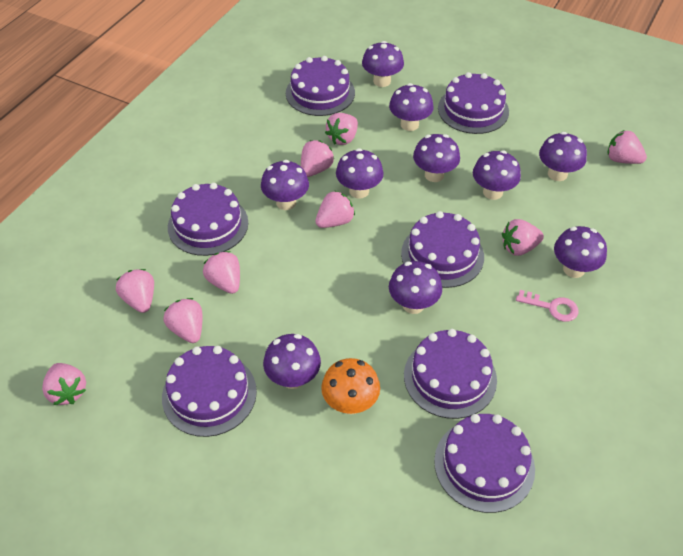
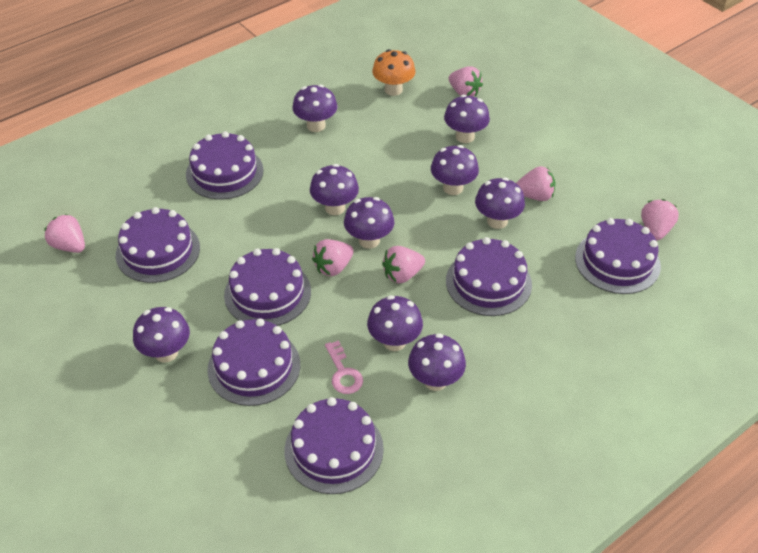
pink strawberry: [42,363,86,405] [116,269,154,313] [163,298,202,343] [203,251,240,294] [301,140,334,177] [315,190,355,228] [325,113,358,145] [502,219,544,256] [608,130,647,164] = 9 -> [44,214,85,253] [312,239,354,276] [382,246,425,283] [449,66,483,97] [516,166,555,201] [641,199,679,241] = 6
purple mushroom: [261,160,309,210] [263,334,321,389] [336,148,384,199] [362,41,404,87] [389,83,434,131] [389,261,442,314] [413,134,460,182] [473,150,521,200] [539,132,587,181] [554,226,607,278] = 10 -> [133,307,190,363] [292,85,338,132] [310,164,359,215] [344,197,395,249] [367,295,423,351] [408,333,466,391] [431,145,479,195] [444,95,490,143] [475,177,525,229] = 9

